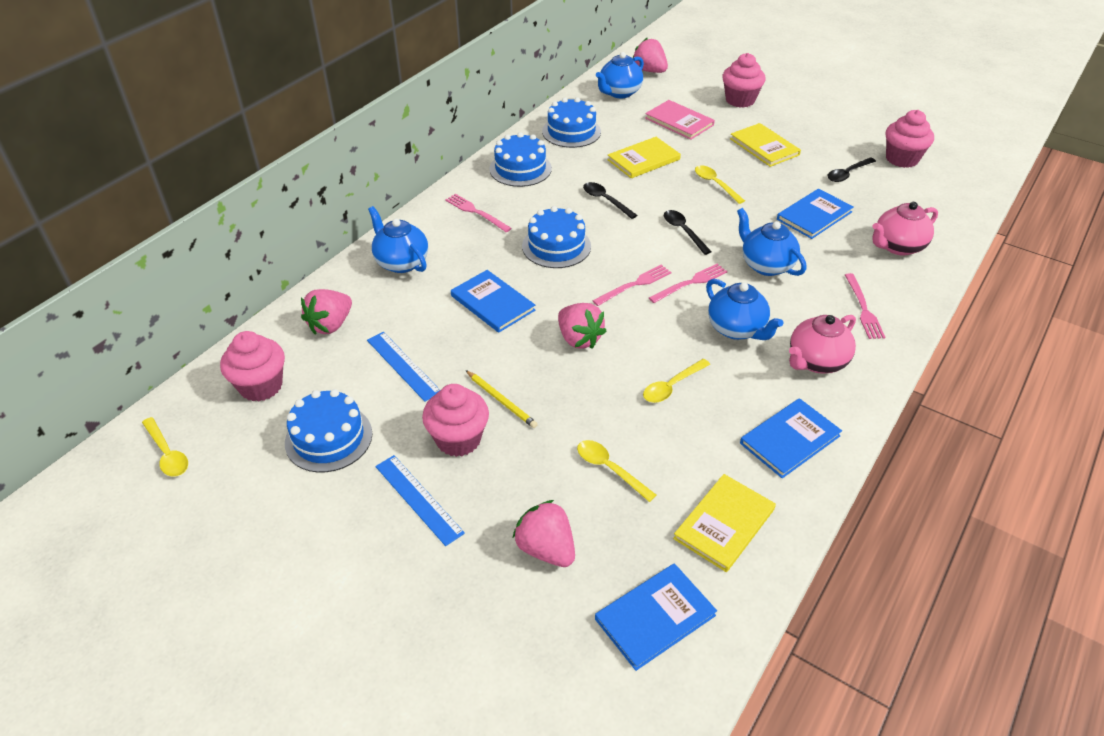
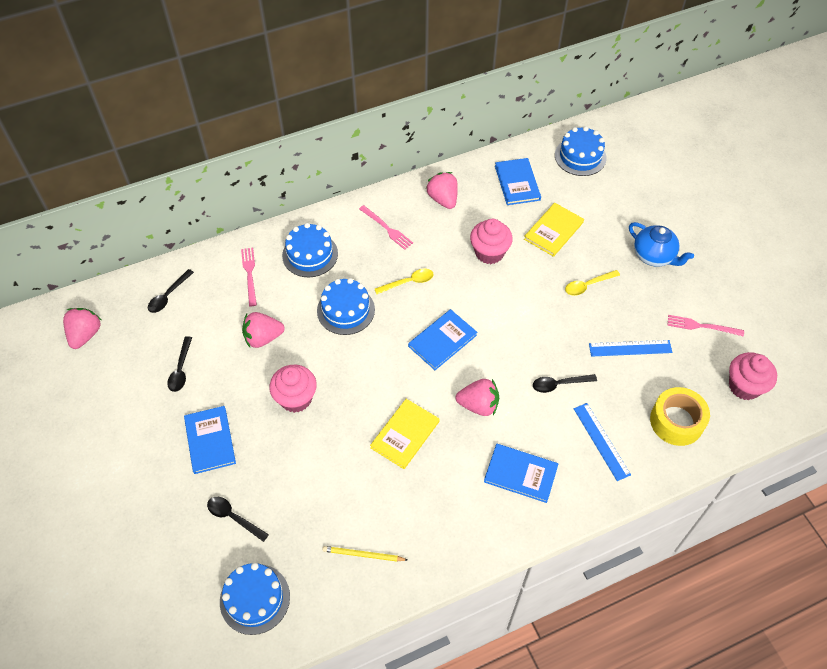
black spoon: [583,182,637,219] [664,210,712,255] [827,157,876,182] = 3 -> [148,269,194,313] [167,336,192,392] [207,497,269,542] [533,374,597,393] = 4
blue teapot: [368,206,428,273] [596,52,644,98] [706,279,783,340] [737,208,806,276] = 4 -> [629,222,694,267] = 1
pink book: [645,100,715,140] = 1 -> none = 0
pink cupcake: [220,331,285,402] [422,384,489,457] [722,53,766,108] [886,110,934,168] = 4 -> [269,365,317,413] [470,219,513,264] [729,352,777,400] = 3
pink fork: [445,194,512,232] [593,264,672,306] [649,264,727,303] [845,273,885,339] = 4 -> [241,248,257,306] [359,205,413,250] [667,315,744,337] = 3
pink teapot: [789,315,856,374] [872,202,938,256] = 2 -> none = 0
yellow book: [607,137,681,178] [673,474,776,572] [730,123,801,167] = 3 -> [370,399,440,469] [524,203,584,257] = 2
yellow spoon: [142,417,188,477] [577,440,656,502] [643,359,710,403] [695,166,745,204] = 4 -> [375,269,434,294] [565,270,620,296] = 2
yellow tape: none = 0 -> [650,387,710,446] = 1

